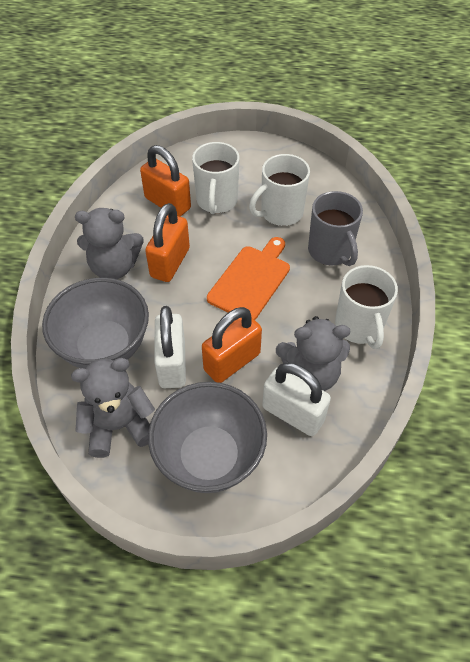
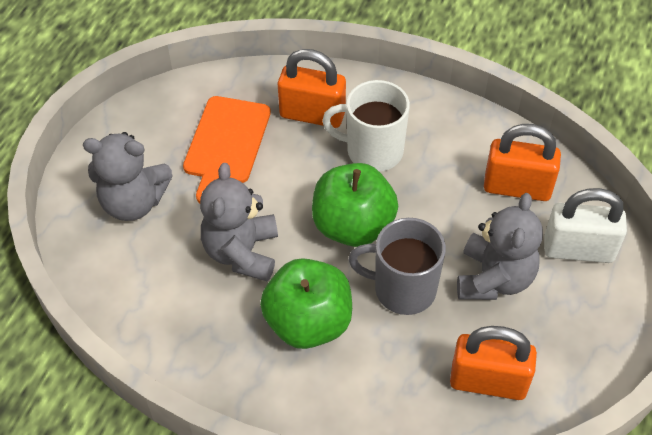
green apple: none = 0 -> [260,258,352,349] [312,163,398,247] = 2
grey bowl: [42,278,149,369] [148,382,267,493] = 2 -> none = 0
white mug: [192,142,239,214] [249,154,310,226] [335,265,398,349] = 3 -> [322,80,410,172] = 1
white padlock: [154,306,186,388] [262,362,331,436] = 2 -> [544,188,627,263] = 1

